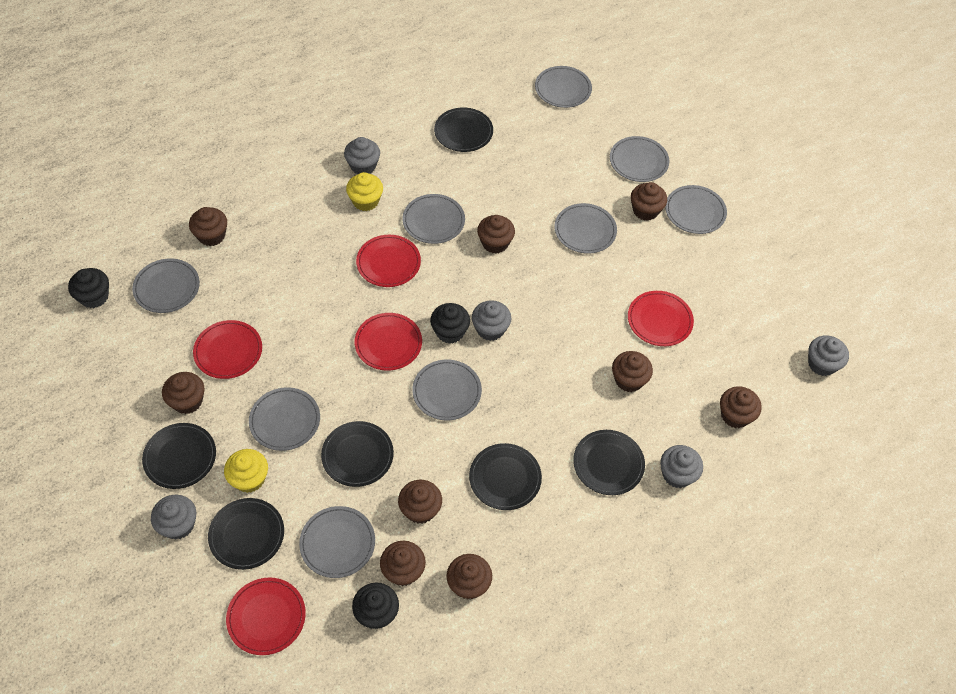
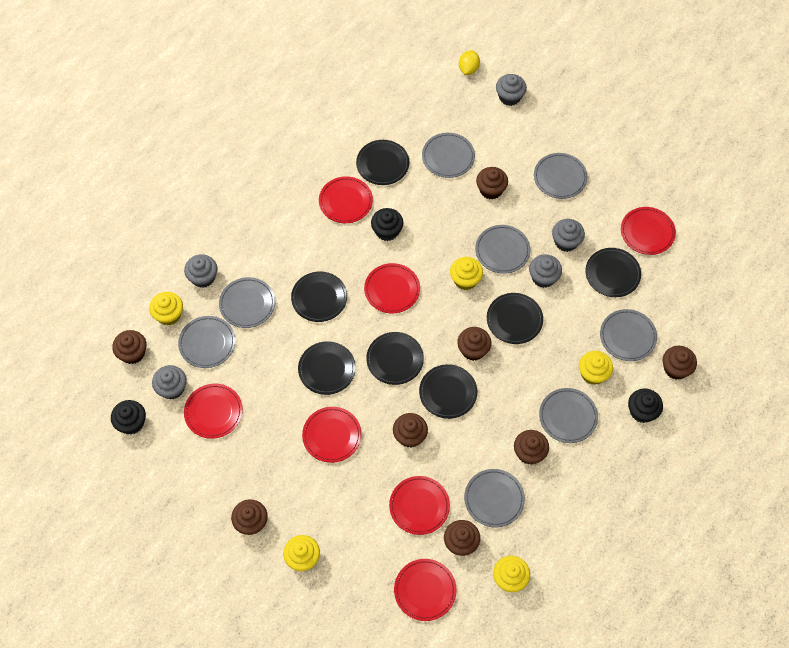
black plate: [142,423,216,489] [208,498,284,570] [321,421,394,487] [434,107,493,152] [469,443,542,510] [573,430,645,495] = 6 -> [291,271,347,322] [298,341,356,395] [356,140,409,185] [366,332,424,385] [419,364,477,419] [487,293,543,344] [585,248,641,297] = 7
brown cupcake: [162,372,205,414] [189,207,227,246] [380,541,426,586] [398,480,442,524] [446,554,492,599] [477,215,515,254] [612,351,653,392] [631,182,667,221] [720,386,762,428] = 9 -> [112,330,147,364] [231,499,268,535] [393,413,428,447] [444,520,480,556] [457,327,491,361] [476,167,508,200] [514,430,549,465] [663,346,697,379] = 8
grey plate: [132,258,200,313] [249,387,320,451] [299,506,375,578] [403,194,465,244] [412,360,482,420] [535,66,592,108] [554,203,617,254] [610,136,669,182] [665,185,727,234] = 9 -> [178,316,236,368] [219,277,275,328] [422,133,475,178] [464,469,525,527] [475,225,531,274] [534,153,587,199] [539,388,598,443] [600,309,657,361] = 8
red plate: [193,320,262,379] [226,577,306,655] [355,313,422,371] [356,235,421,287] [628,291,694,346] = 5 -> [184,384,243,439] [302,407,361,463] [319,176,373,223] [364,263,420,314] [389,476,450,535] [394,559,457,621] [621,207,676,255] = 7
yellow cupcake: [224,449,268,493] [346,172,383,211] = 2 -> [149,292,183,326] [283,535,320,571] [450,257,483,290] [493,556,530,592] [579,351,613,385] = 5
yellow lemon: none = 0 -> [459,50,480,75] = 1

